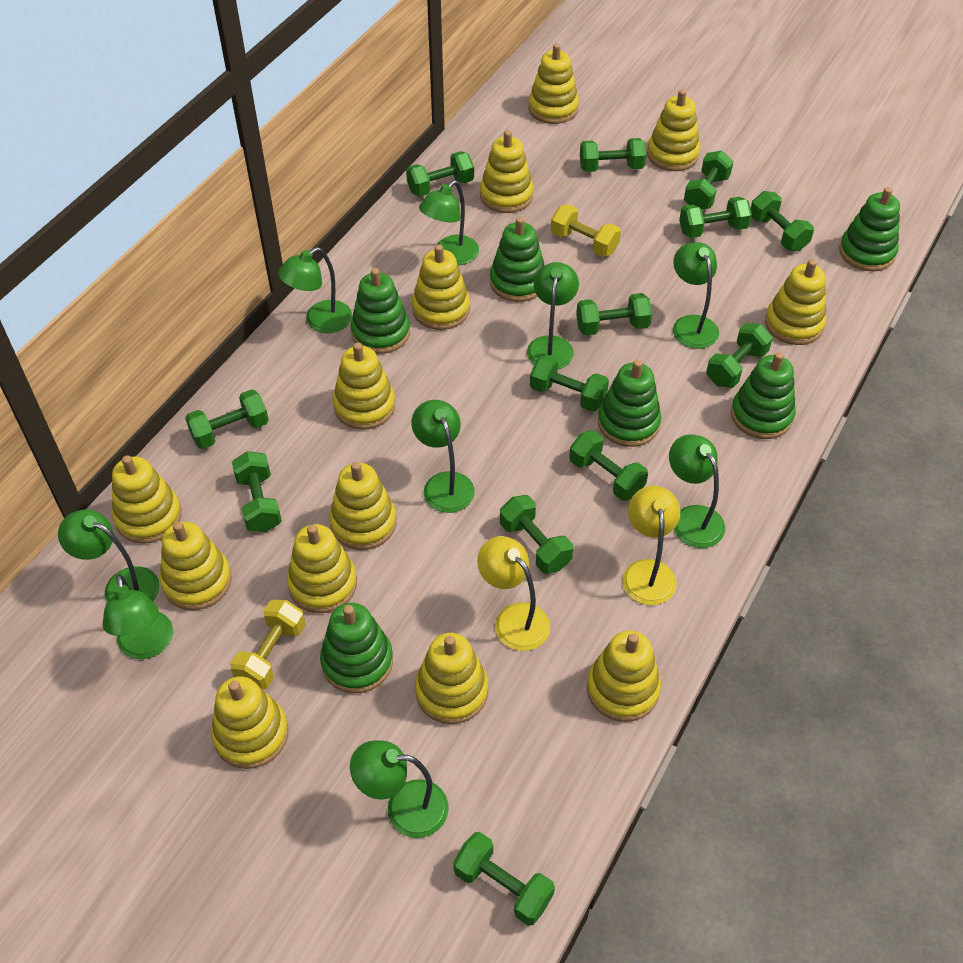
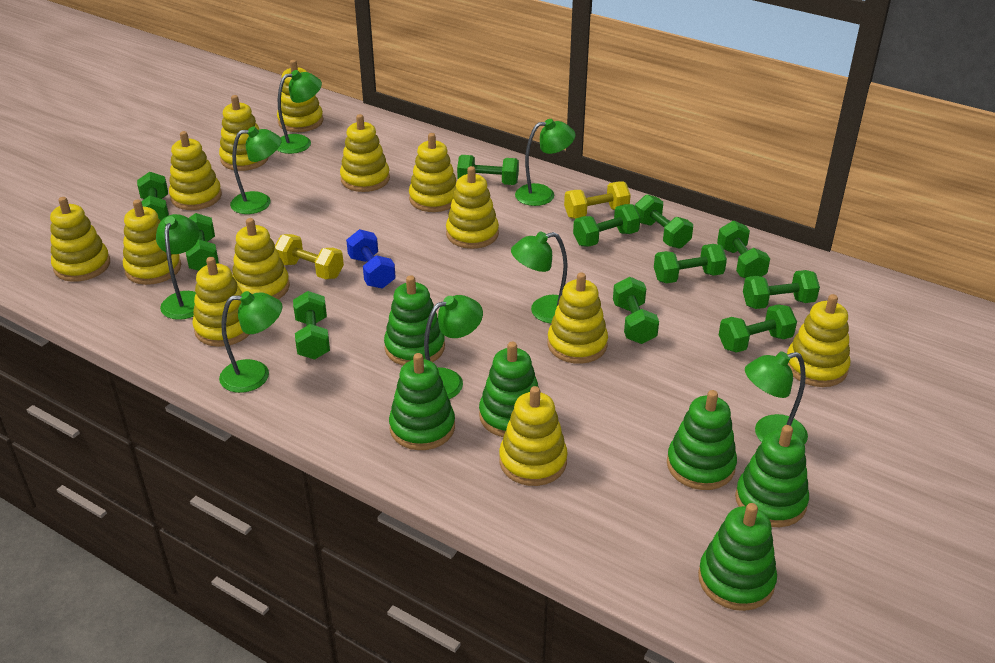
blue dumbbell: none = 0 -> [346,229,396,289] = 1
green dumbbell: [185,389,269,449] [232,451,282,532] [406,151,474,197] [453,832,555,926] [500,495,573,574] [530,355,609,412] [569,430,648,501] [576,293,652,336] [580,138,646,172] [679,197,752,238] [684,150,734,209] [706,323,773,388] [750,191,814,251] = 13 -> [137,172,169,221] [186,213,219,271] [293,291,330,360] [457,155,519,185] [573,204,641,247] [613,277,659,344] [635,194,693,249] [654,244,727,283] [717,221,770,279] [719,304,797,353] [743,270,820,309] = 11
green lamp: [58,509,160,602] [103,574,173,659] [278,247,352,333] [350,740,449,838] [411,400,475,513] [419,180,479,265] [527,262,579,370] [669,434,725,548] [673,242,719,349] = 9 -> [156,214,199,320] [219,291,282,393] [230,126,282,214] [277,70,322,154] [424,295,483,399] [511,232,568,323] [515,119,575,206] [745,351,808,445] = 8
yellow lamp: [477,536,550,651] [623,486,680,605] = 2 -> none = 0

